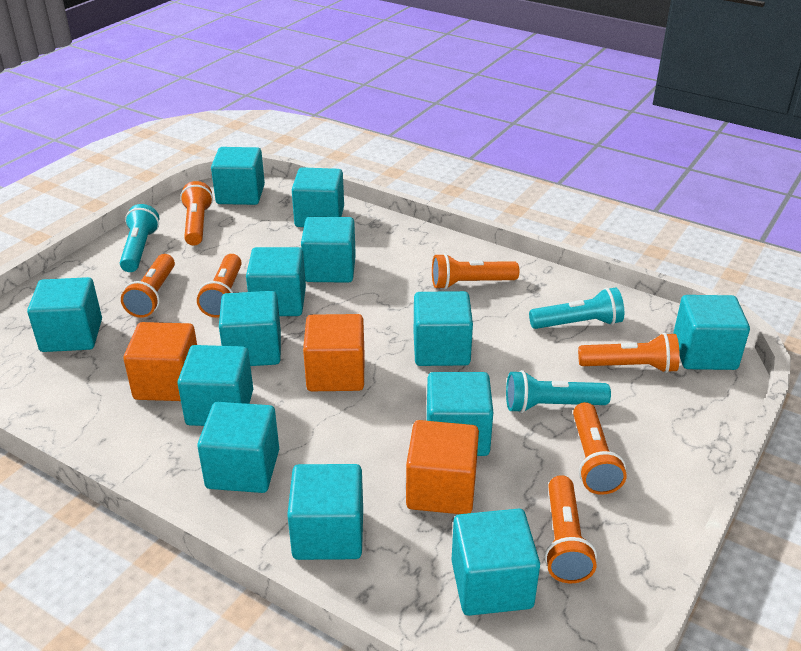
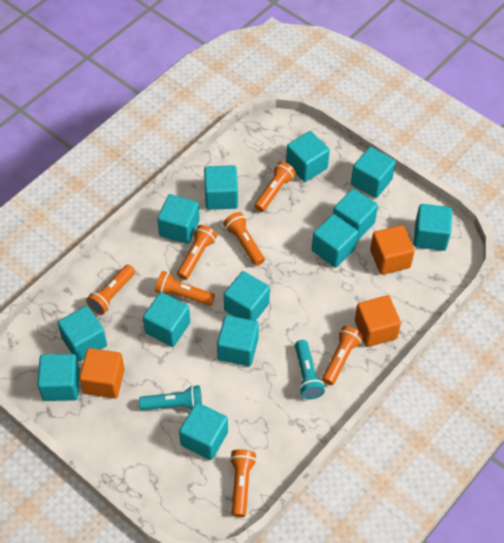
turquoise flashlight: [120,204,159,272] [506,370,611,413] [529,287,624,329] = 3 -> [139,385,202,410] [295,340,325,399] = 2

